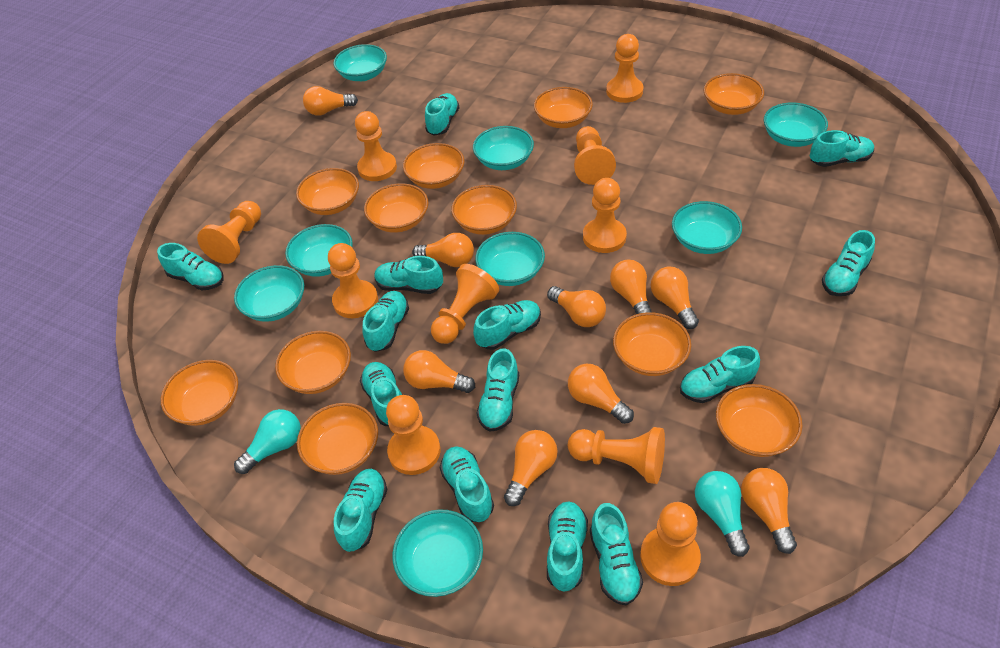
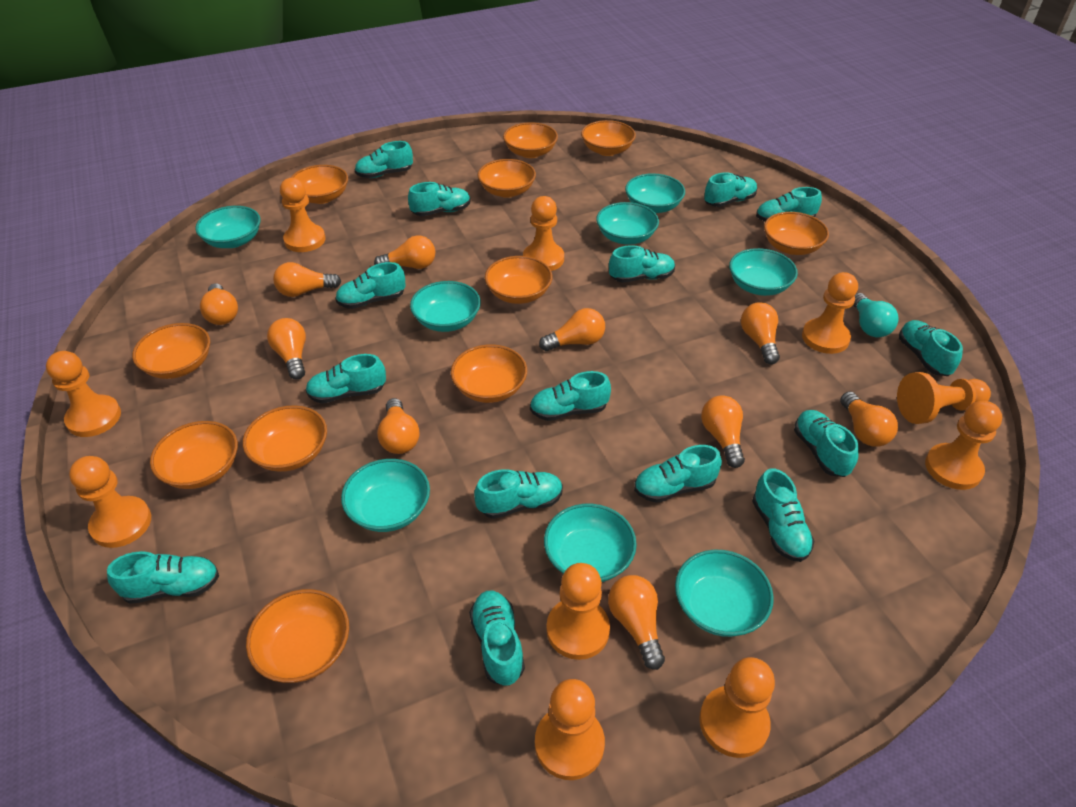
orange light bulb: [303,86,358,116] [403,350,475,393] [412,233,474,267] [504,430,558,506] [547,286,606,327] [568,363,634,424] [610,260,651,314] [651,267,699,329] [741,468,797,554] = 9 -> [200,283,238,325] [267,318,306,380] [273,262,341,297] [374,235,435,269] [377,398,420,454] [539,308,605,351] [608,575,665,670] [701,395,745,468] [741,302,780,364] [840,392,898,447] = 10
turquoise light bulb: [234,409,301,474] [695,471,750,557] = 2 -> [853,293,899,337] = 1
turquoise shoe: [157,243,224,290] [334,469,388,552] [360,362,402,426] [362,291,409,352] [374,256,443,294] [425,93,460,136] [439,446,494,522] [473,300,541,350] [477,348,519,432] [547,502,588,592] [590,503,643,605] [680,346,760,403] [810,130,874,167] [822,230,875,296] = 14 -> [107,551,219,604] [305,354,386,404] [335,262,406,309] [355,141,413,178] [408,182,471,216] [469,591,525,686] [474,469,563,519] [530,371,611,421] [609,245,675,283] [634,445,722,503] [704,172,757,207] [752,468,815,562] [756,187,822,222] [794,410,859,477] [899,320,963,376] = 15

